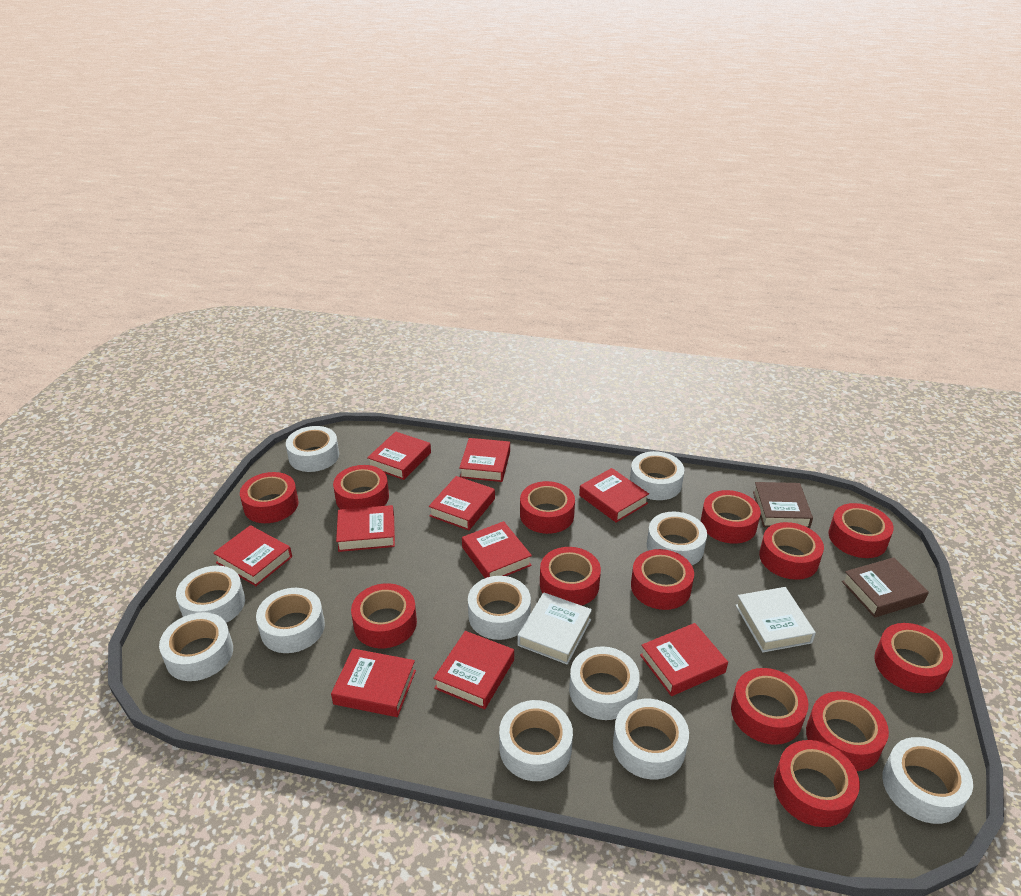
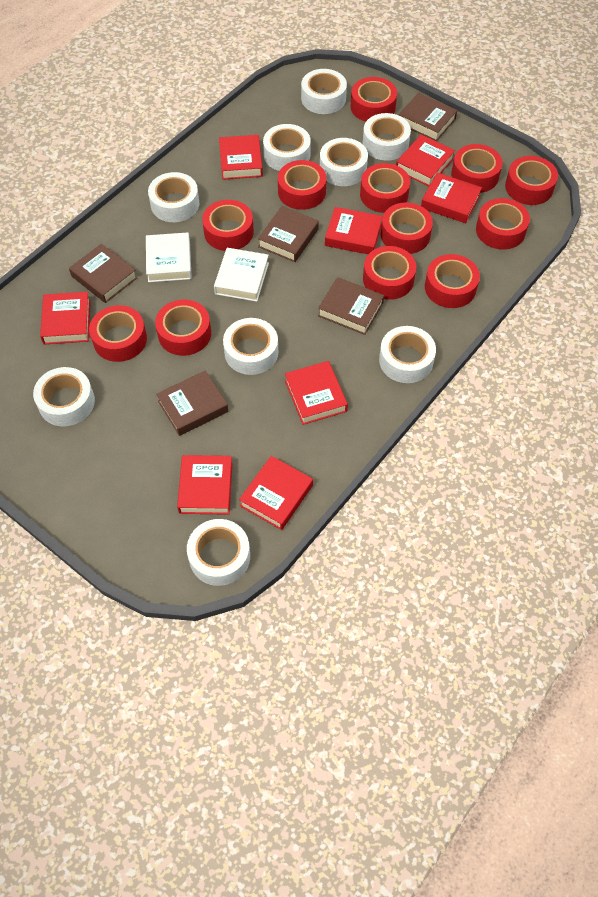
brown book: [753,482,813,528] [842,557,929,618] = 2 -> [69,244,137,303] [156,371,228,436] [258,206,319,262] [318,277,384,335] [399,93,457,141] = 5
red book: [213,525,292,586] [331,649,416,717] [336,505,395,552] [367,431,431,480] [429,476,495,531] [433,631,514,709] [459,438,510,482] [462,521,532,578] [579,468,649,523] [640,623,728,696] = 10 -> [40,292,91,344] [177,455,232,515] [219,135,263,180] [239,456,313,530] [285,361,348,425] [325,207,383,254] [396,134,455,186] [421,172,482,223] = 8
red tape: [240,472,299,523] [333,465,389,510] [351,583,417,648] [520,481,575,534] [540,547,601,606] [631,549,694,610] [701,490,761,544] [731,668,808,745] [759,522,824,580] [774,740,860,827] [806,691,889,771] [828,503,894,558] [874,623,953,693] = 13 -> [89,305,147,362] [155,300,211,356] [202,200,254,251] [278,160,326,210] [351,77,397,122] [360,163,410,213] [363,246,416,299] [381,202,433,254] [425,254,480,308] [451,144,503,193] [476,198,530,250] [505,156,558,205] = 12
white tape: [159,612,233,681] [176,566,245,623] [256,588,325,653] [286,426,339,472] [468,576,531,640] [499,700,573,781] [569,646,640,720] [613,699,689,779] [630,451,685,500] [647,512,707,565] [882,737,973,824] = 11 -> [33,367,95,426] [148,172,199,222] [187,519,250,586] [223,318,278,375] [263,124,311,171] [301,69,347,114] [320,138,368,186] [363,113,411,161] [379,326,436,383] = 9

